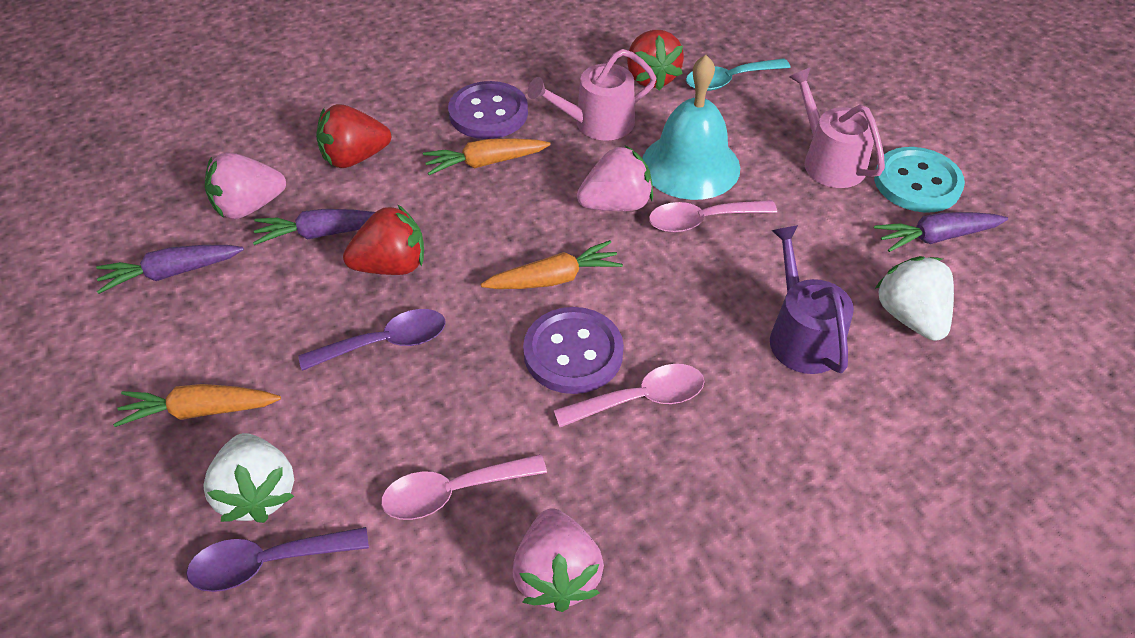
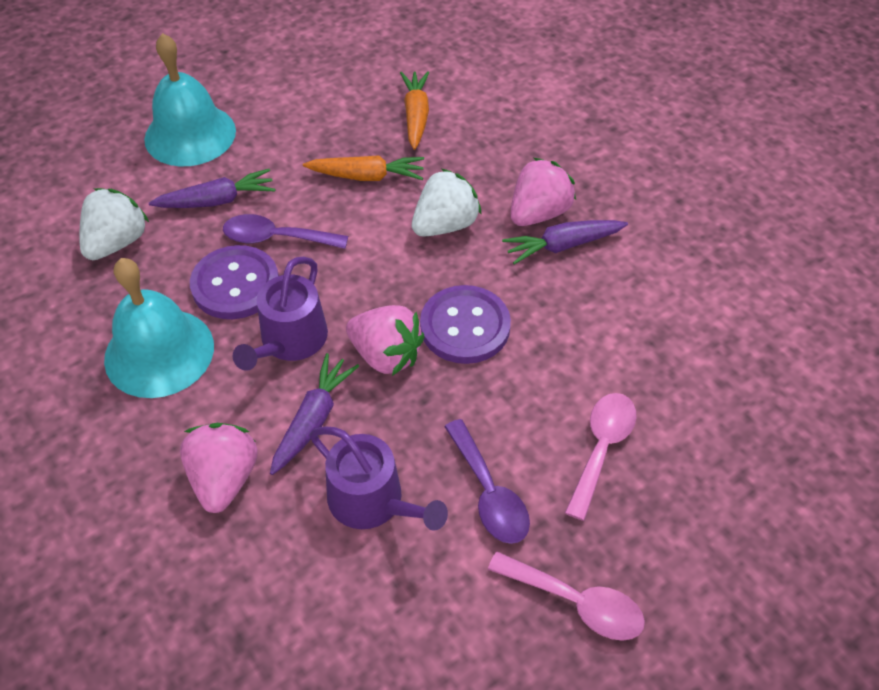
orange carrot: [113,384,281,427] [423,138,551,175] [480,240,623,289] = 3 -> [303,155,424,181] [400,71,429,150] = 2
pink spoon: [381,454,547,520] [554,364,705,427] [649,200,777,233] = 3 -> [488,552,645,641] [565,393,637,521] = 2
pink watering can: [528,49,656,141] [789,68,885,188] = 2 -> none = 0
purple watering can: [770,225,854,374] = 1 -> [233,257,328,371] [310,427,448,531] = 2
red strawberry: [316,104,391,168] [343,204,424,275] [627,30,684,90] = 3 -> none = 0
turquoise bell: [642,55,740,200] = 1 -> [104,258,214,398] [144,33,236,166] = 2
turquoise button: [874,147,965,212] = 1 -> none = 0
turquoise spoon: [686,58,791,91] = 1 -> none = 0

